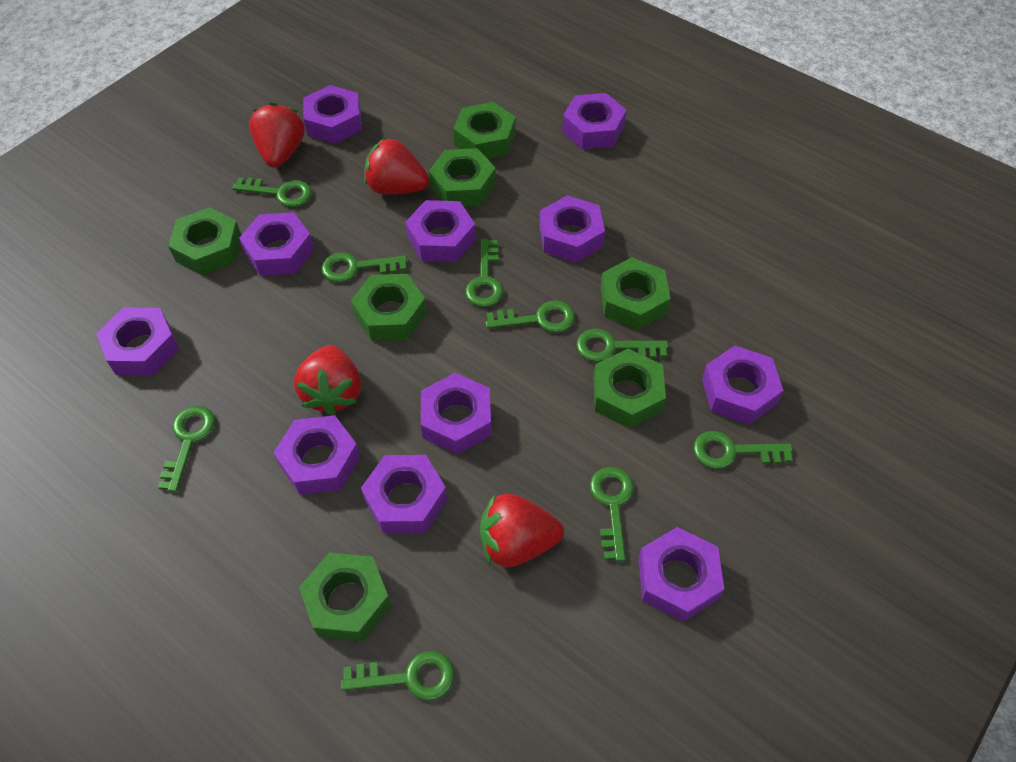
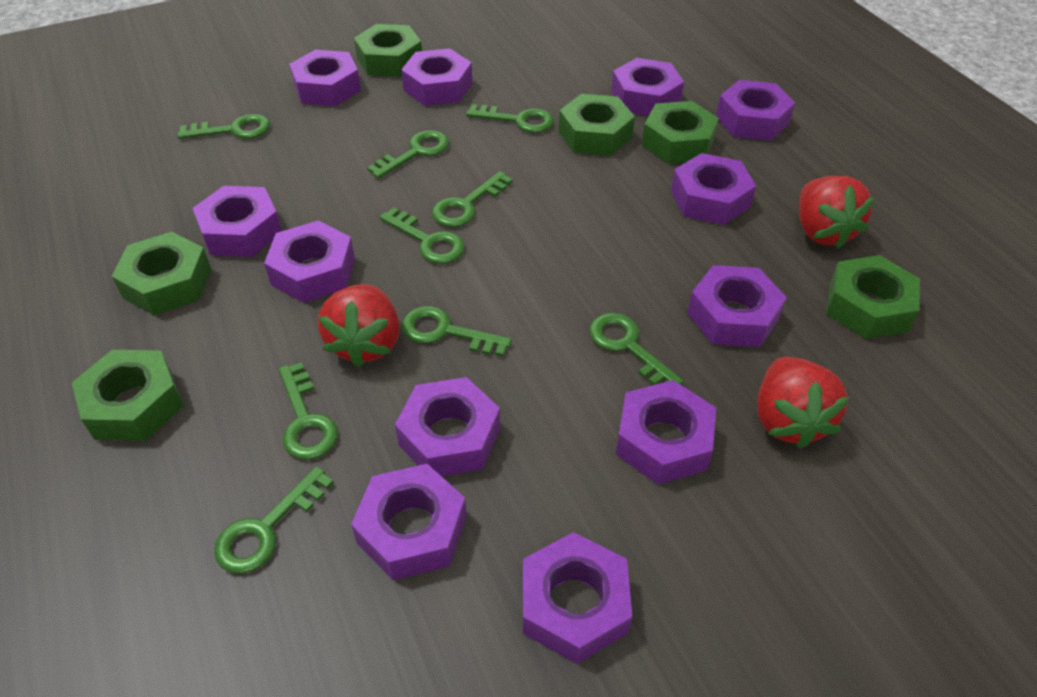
green nut: [168,207,241,276] [299,553,392,642] [351,274,427,341] [429,148,496,207] [453,102,516,159] [593,349,666,428] [600,257,671,330] = 7 -> [72,350,184,441] [112,232,211,315] [354,24,422,77] [559,94,635,156] [642,101,719,163] [826,255,920,339] = 6
purple nut: [96,307,179,376] [239,212,314,276] [274,415,360,495] [303,85,362,144] [361,455,447,533] [405,200,476,262] [421,373,492,454] [539,195,605,263] [562,93,626,149] [638,527,724,622] [702,346,783,425] = 11 -> [192,186,282,257] [264,221,355,303] [289,49,361,106] [351,464,467,580] [395,377,500,476] [401,48,472,106] [523,532,632,664] [611,58,684,116] [616,380,716,485] [671,153,756,225] [687,265,787,347] [716,80,795,141] = 12
red strawberry: [249,102,305,168] [294,345,361,416] [364,137,429,194] [480,494,564,567] = 4 -> [318,284,400,367] [757,357,849,449] [799,176,875,249] = 3

